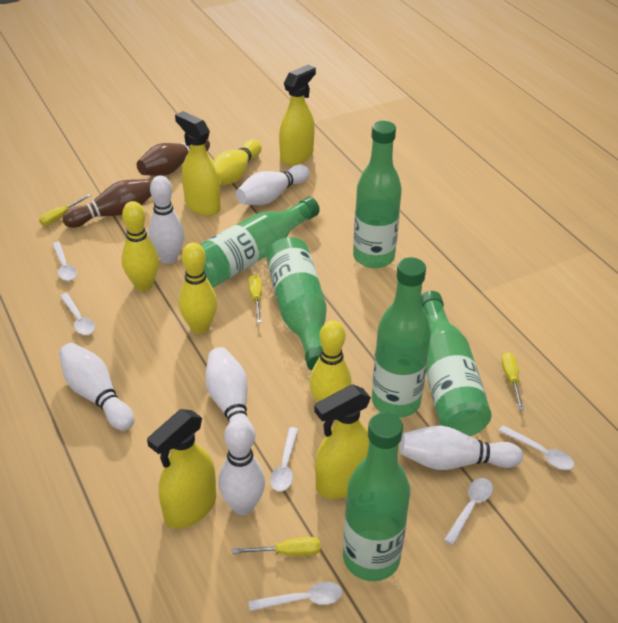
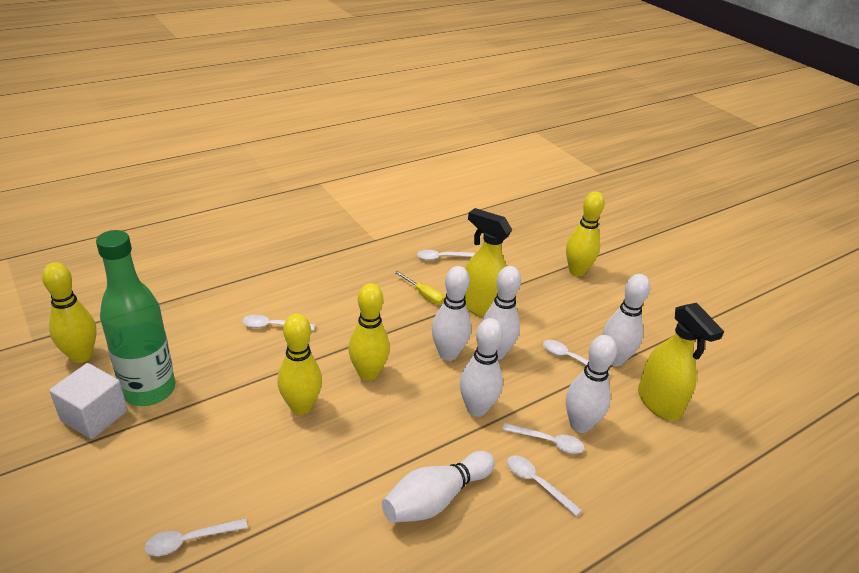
brown bowling pin: [62,179,151,228] [137,139,210,176] = 2 -> none = 0
green bottle: [200,197,320,288] [266,237,327,371] [343,412,410,581] [353,121,402,268] [372,257,431,418] [421,291,491,436] = 6 -> [96,230,175,406] = 1
white cube: none = 0 -> [49,363,128,439] = 1
yellow screwdriver: [39,194,91,226] [232,537,320,556] [248,274,262,323] [501,352,524,410] = 4 -> [394,271,445,305] = 1
yellow spray bottle: [147,409,216,528] [175,111,221,216] [279,65,316,165] [314,384,371,499] = 4 -> [465,208,512,317] [638,303,724,421] = 2

